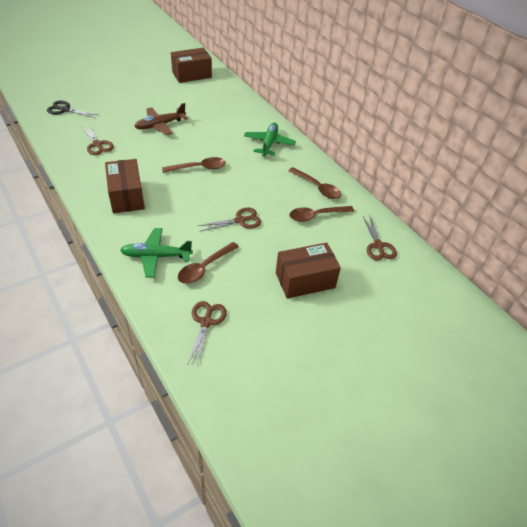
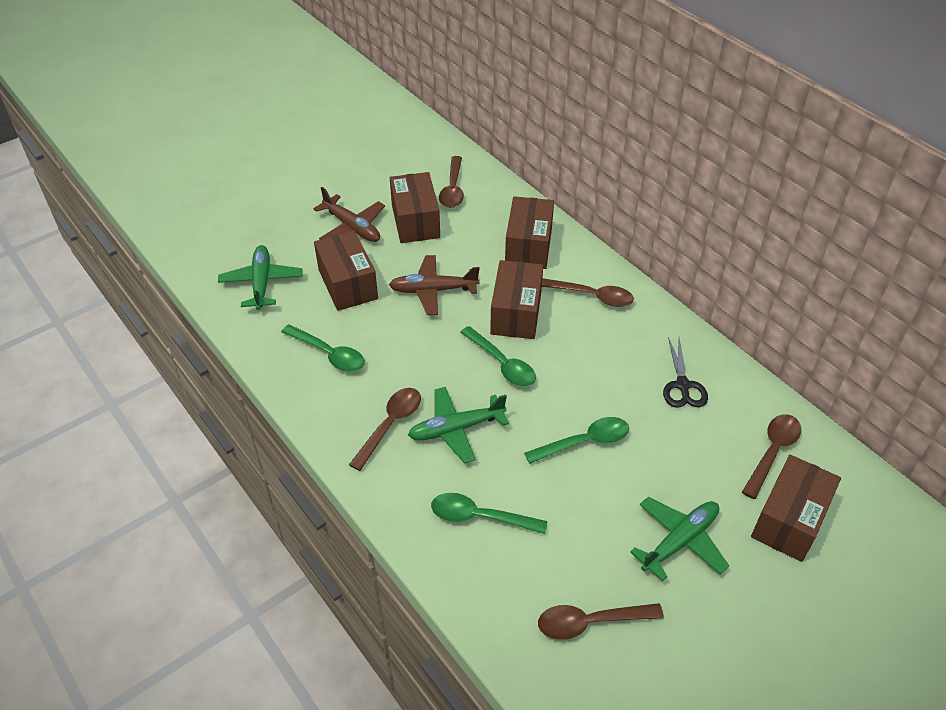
brown box: [105,159,145,213] [171,48,212,83] [276,243,341,299] = 3 -> [314,231,378,311] [390,172,440,243] [490,260,543,339] [505,196,554,269] [751,455,841,562] = 5
brown plane: [134,103,188,135] = 1 -> [313,187,385,242] [389,255,480,315] = 2
brown scissors: [81,124,114,155] [187,301,227,365] [197,208,261,232] [362,214,397,261] = 4 -> none = 0
brown spoon: [162,157,226,173] [178,242,239,284] [288,167,342,199] [289,206,354,222] = 4 -> [349,388,421,471] [439,156,464,208] [538,603,664,640] [542,278,634,307] [742,414,801,499] = 5
green plane: [120,228,193,278] [244,123,296,156] = 2 -> [218,245,303,310] [408,387,509,463] [630,497,729,581] = 3
green spoon: none = 0 -> [281,324,365,372] [431,493,548,534] [460,326,536,387] [524,417,629,464] = 4

